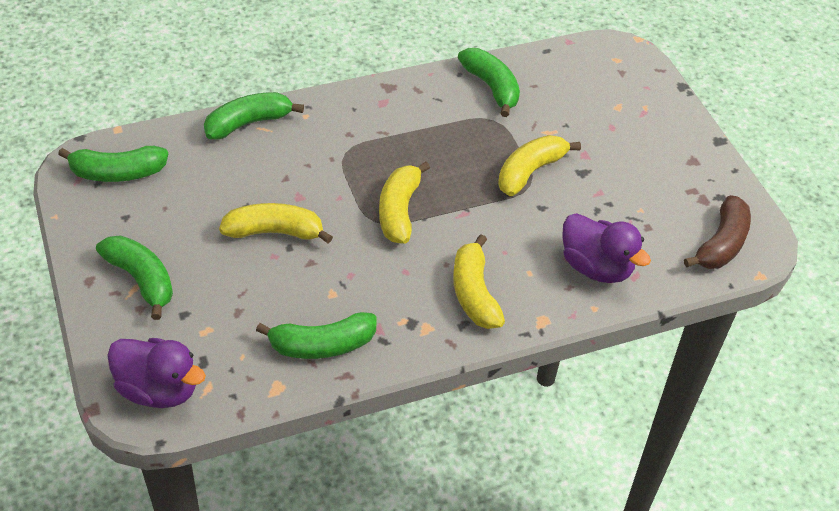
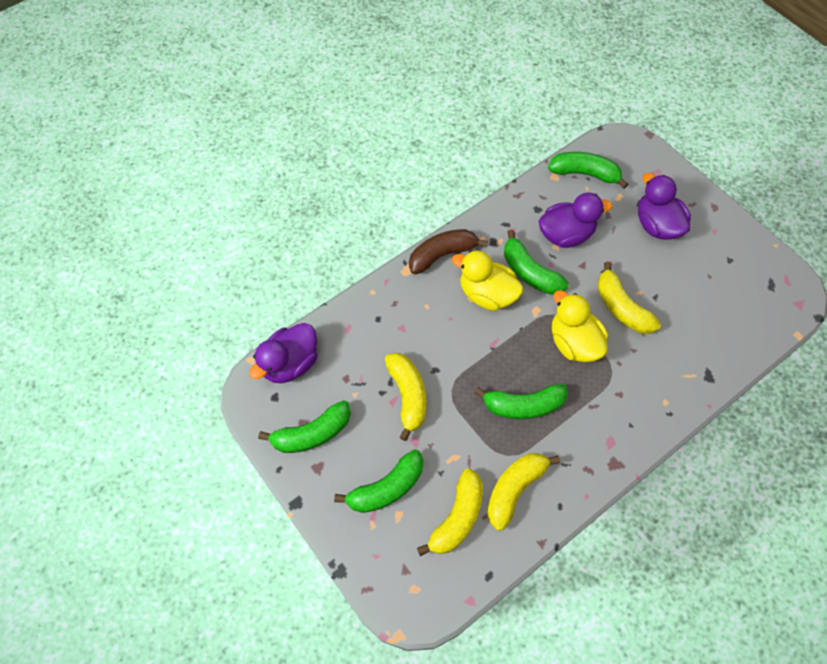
purple duck: [107,338,206,408] [562,213,651,283] = 2 -> [249,323,318,383] [539,193,612,248] [638,173,691,240] = 3
yellow duck: none = 0 -> [452,250,524,311] [552,290,608,362] = 2

